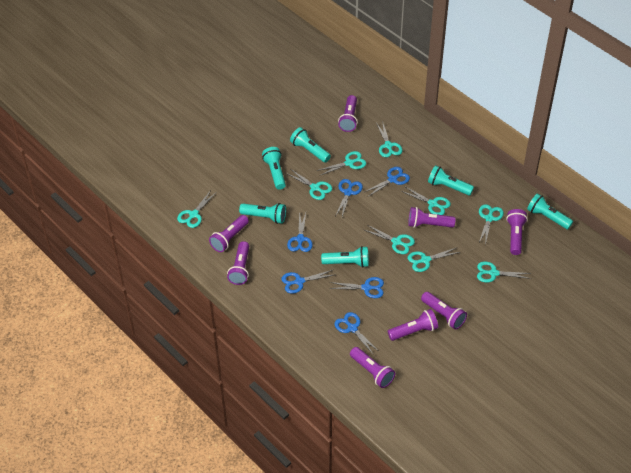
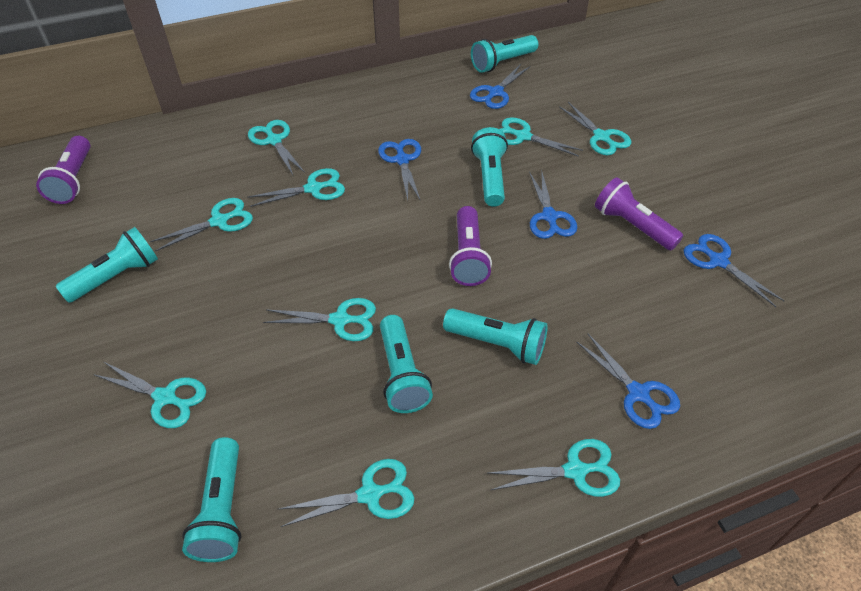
blue scissors: [281,270,333,294] [287,211,313,252] [329,277,384,298] [334,312,380,355] [335,179,363,217] [363,167,410,197] = 6 -> [378,139,421,201] [470,64,530,109] [529,170,577,239] [576,334,680,429] [684,234,784,307] = 5
purple flashlight: [209,215,249,252] [227,241,249,285] [338,95,358,132] [350,347,395,388] [388,309,438,341] [408,207,456,228] [421,292,467,330] [506,209,528,255] = 8 -> [36,136,90,204] [449,206,492,286] [595,177,683,250] = 3

